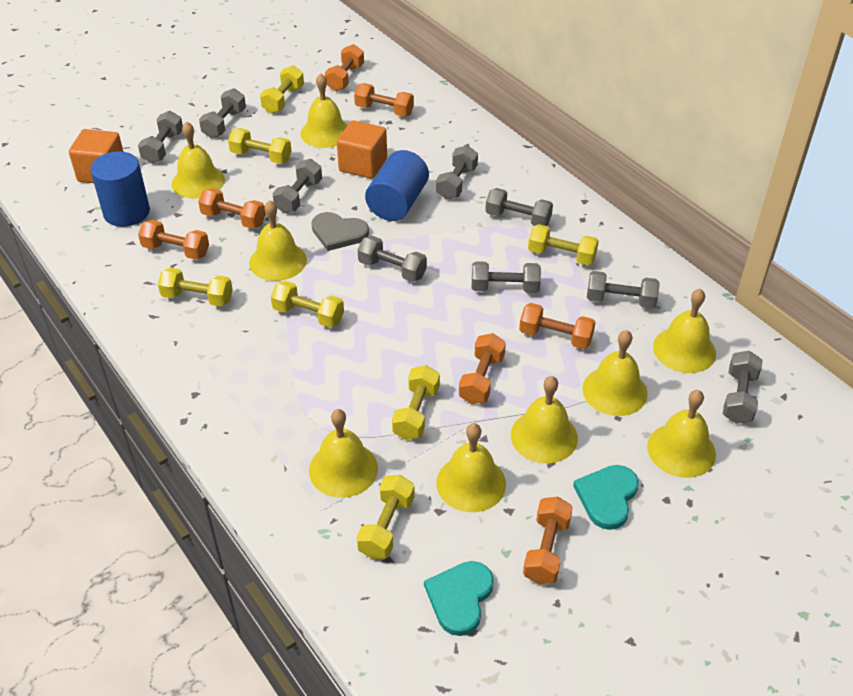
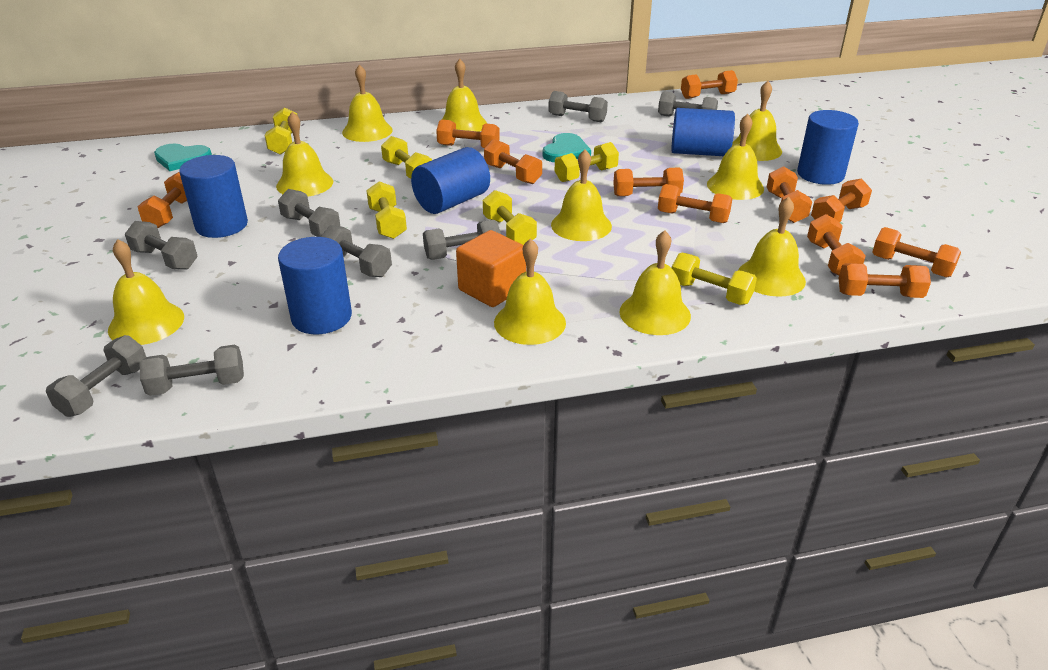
blue cylinder: [90,151,150,227] [365,150,429,221] = 2 -> [179,155,248,238] [278,237,352,334] [411,147,490,214] [671,108,735,156] [797,110,859,185] = 5
grey dumbbell: [138,111,183,164] [199,88,246,138] [273,159,322,213] [358,236,427,282] [436,145,478,199] [472,261,541,293] [485,188,553,226] [587,271,660,309] [723,351,763,424] = 9 -> [46,335,147,417] [125,221,198,270] [139,345,244,396] [278,189,341,237] [321,225,392,277] [423,220,501,260] [548,91,608,122] [658,91,718,117] = 8
grey heart: [311,212,369,251] = 1 -> none = 0
orange cube: [69,129,124,183] [337,120,387,179] = 2 -> [456,230,526,307] = 1
orange dumbbell: [138,220,209,260] [198,188,266,229] [325,44,364,91] [354,83,414,117] [459,333,506,404] [519,303,596,349] [523,497,573,584] = 7 -> [138,172,187,228] [436,119,500,148] [484,139,542,184] [613,167,684,196] [658,184,732,223] [681,70,738,99] [767,166,812,223] [807,214,866,276] [811,178,872,222] [839,263,931,298] [872,227,961,277] = 11
yellow bell: [171,121,225,199] [249,200,307,281] [301,73,348,148] [309,409,378,498] [436,423,506,512] [511,376,578,464] [582,330,648,416] [647,390,716,478] [653,289,716,373] = 9 -> [108,239,184,345] [276,112,333,197] [342,64,393,142] [442,59,487,132] [494,238,566,345] [551,149,612,241] [620,230,691,335] [707,114,764,200] [732,81,782,161] [738,197,806,297] = 10
yellow dumbbell: [158,268,233,307] [228,128,292,164] [260,65,304,113] [271,281,344,328] [357,475,415,559] [392,365,440,440] [528,224,599,265] = 7 -> [265,107,298,155] [366,181,407,239] [381,136,432,179] [483,190,537,245] [555,142,619,182] [672,253,757,305] = 6

